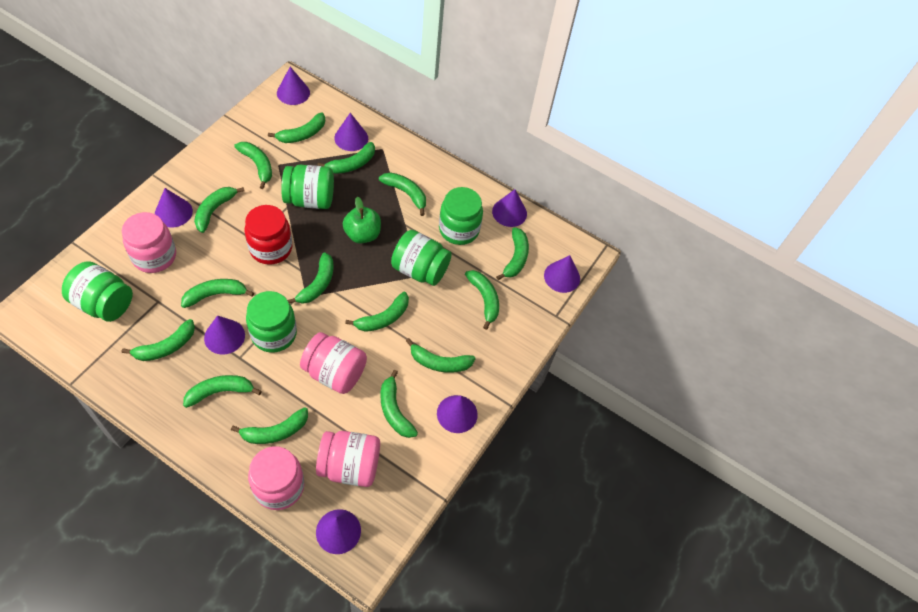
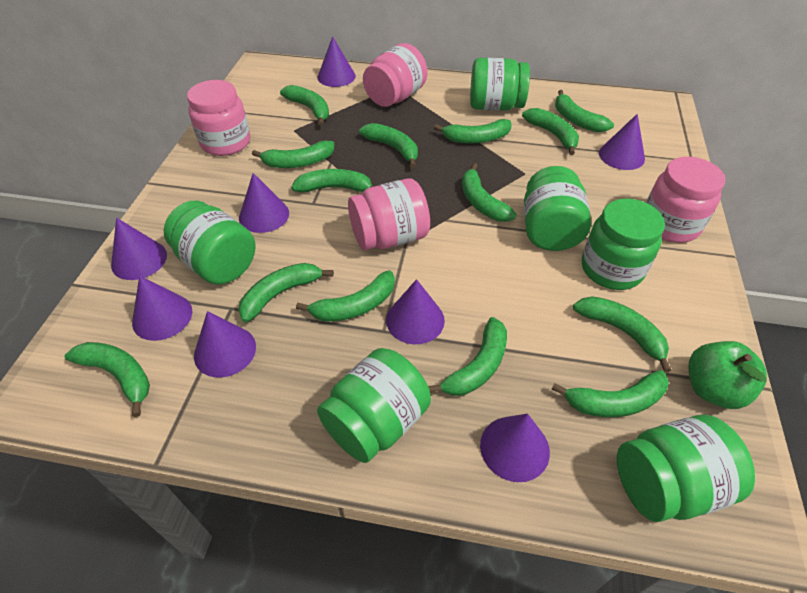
green banana: [122,319,195,361] [181,279,254,308] [183,375,262,408] [194,187,245,233] [231,407,308,444] [234,142,272,189] [268,113,325,143] [288,252,333,304] [317,142,375,174] [345,292,409,332] [379,172,426,216] [381,370,418,438] [406,338,476,373] [465,270,499,330] [496,227,529,280] = 15 -> [65,342,150,417] [238,263,334,322] [252,140,334,168] [280,85,329,126] [291,169,373,193] [296,270,395,322] [359,123,418,168] [428,317,507,396] [434,119,512,143] [462,163,517,222] [522,108,579,155] [552,370,669,417] [555,90,614,132] [573,296,671,372] = 14
green jar: [62,261,133,322] [246,291,297,353] [281,165,334,209] [391,230,452,286] [439,187,483,245] = 5 -> [164,201,256,285] [317,348,431,463] [470,58,530,111] [524,166,591,251] [582,198,665,290] [617,415,755,522] = 6
red jar: [245,205,292,265] = 1 -> none = 0

